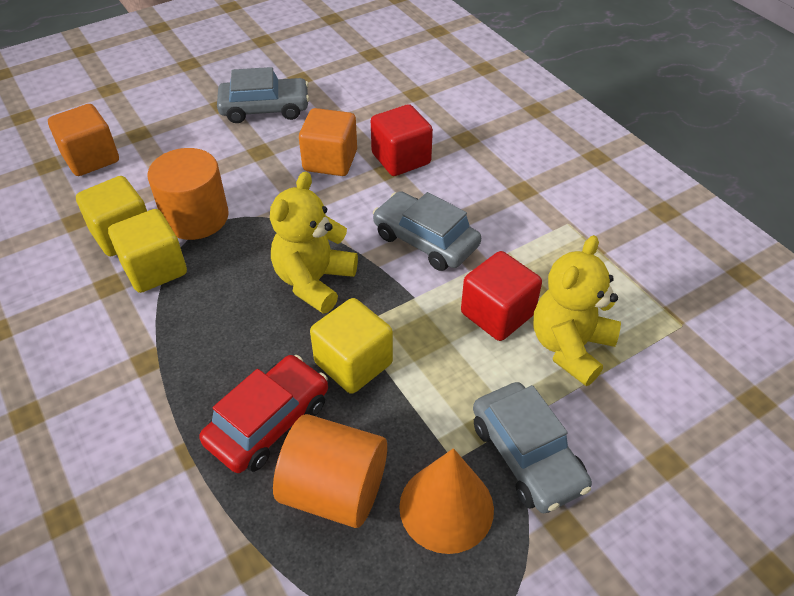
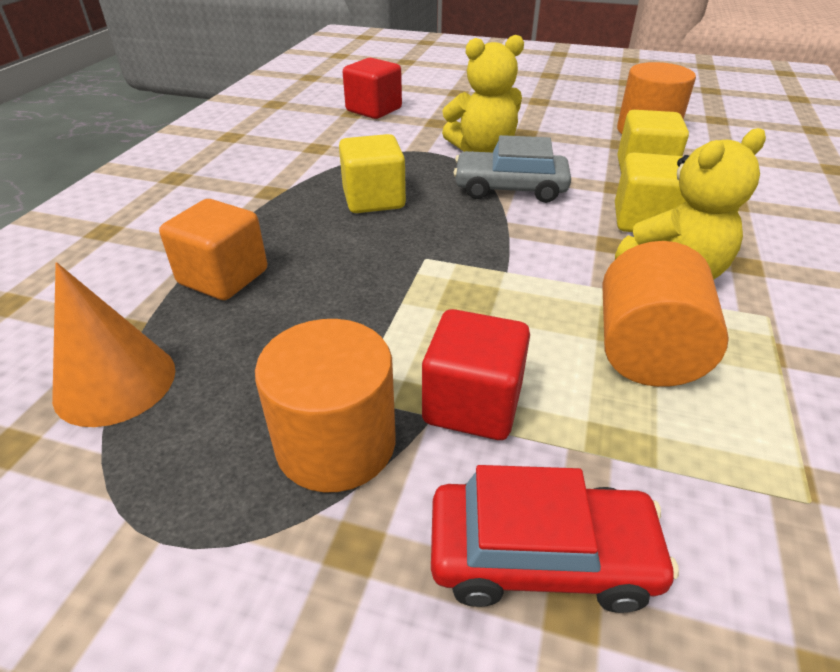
grey car: [217,67,310,123] [373,191,481,271] [473,382,592,513] = 3 -> [453,135,571,203] = 1
orange cube: [48,104,119,176] [299,108,357,176] = 2 -> [159,199,267,300] = 1
orange cylinder: [148,148,229,240] [273,414,387,528] = 2 -> [255,319,395,492] [602,241,729,387] [617,62,696,134] = 3

